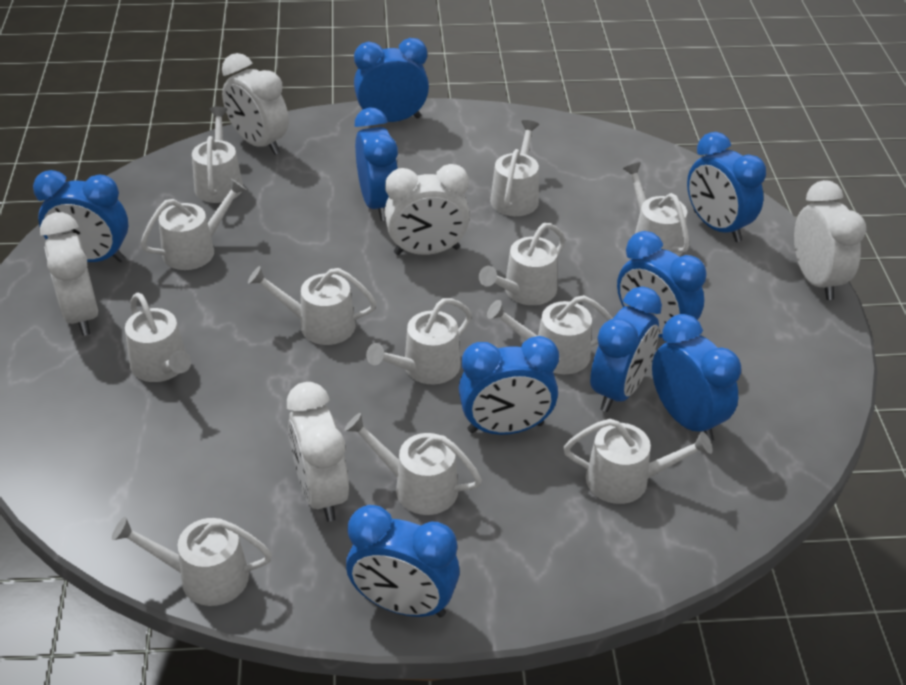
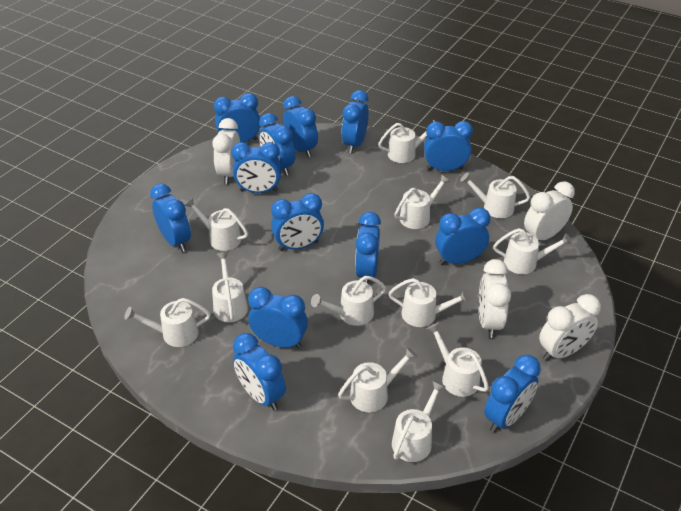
blue clock: [33,170,128,262] [346,505,460,617] [354,38,429,122] [355,107,398,221] [459,336,559,435] [590,286,662,412] [617,231,706,338] [652,314,741,441] [687,132,766,242] = 9 -> [150,184,191,252] [214,93,260,143] [231,142,281,193] [233,333,286,410] [248,287,308,349] [259,113,296,176] [271,193,324,251] [283,96,318,158] [341,90,369,153] [355,212,381,283] [424,121,473,171] [435,208,490,265] [484,355,541,432] = 13
white clock: [40,212,98,336] [222,53,289,155] [287,382,349,521] [385,164,470,255] [794,180,866,300] = 5 -> [212,118,240,184] [479,259,511,338] [524,182,575,240] [539,294,601,361] = 4

